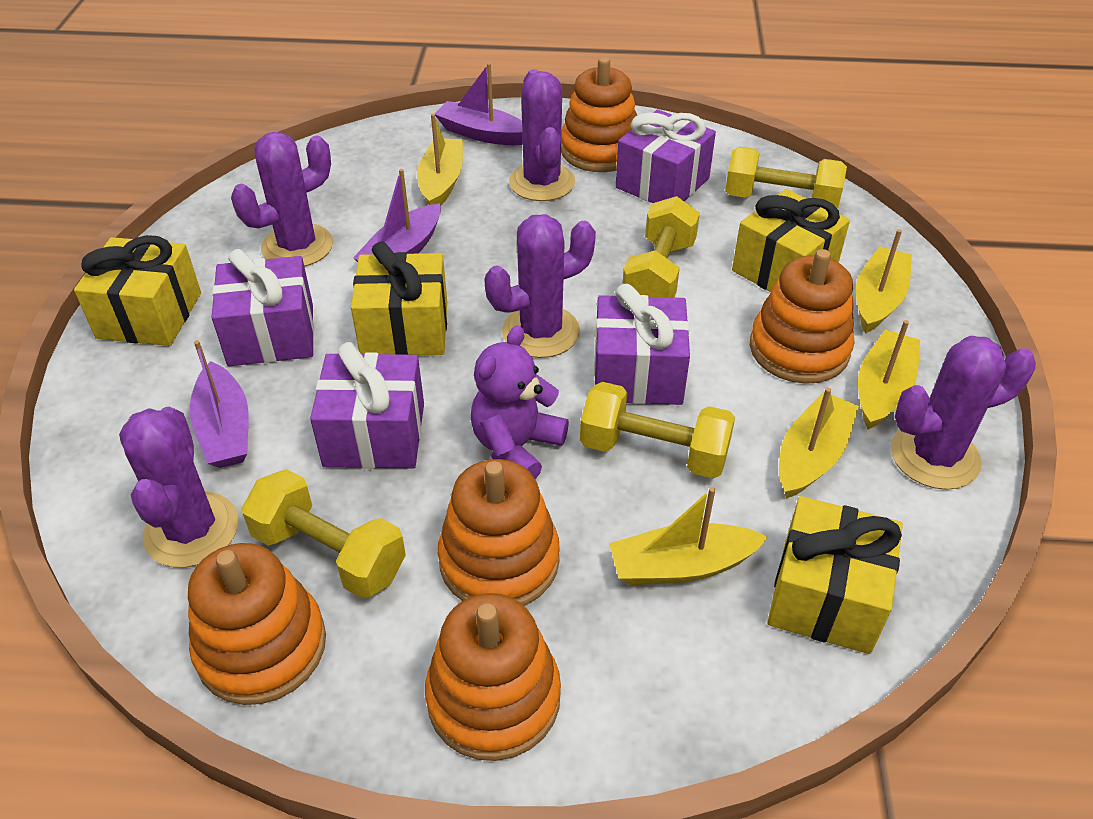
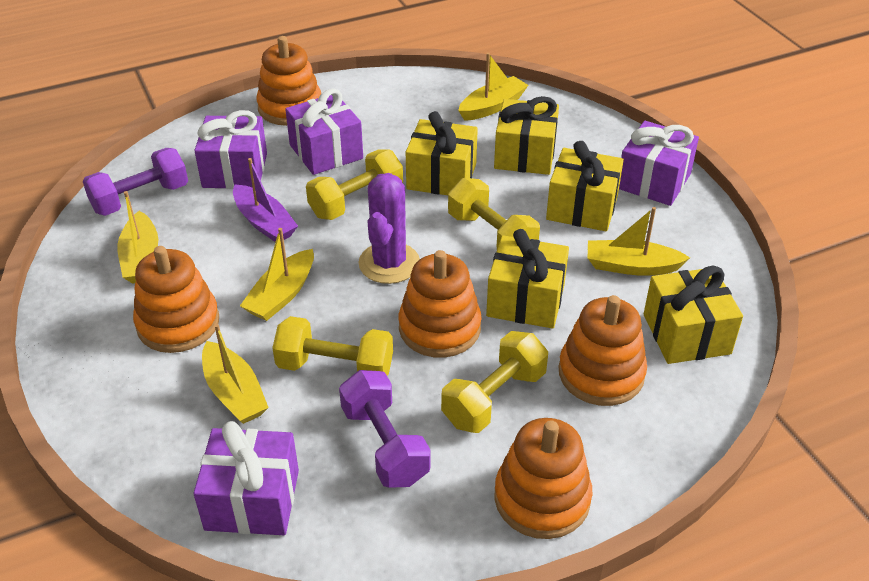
purple boat: [190,340,248,468] [353,169,441,262] [434,63,523,145] = 3 -> [233,158,298,242] = 1
purple cactus: [119,407,239,568] [231,132,333,267] [484,214,596,358] [509,69,575,201] [891,336,1036,490] = 5 -> [359,173,420,284] = 1
purple dumbbell: none = 0 -> [83,148,188,216] [339,370,431,488] = 2
purple teddy bear: [470,326,569,479] = 1 -> none = 0
yellow gift: [74,235,201,346] [351,242,447,355] [732,189,850,292] [767,496,903,654] = 4 -> [406,111,478,195] [486,229,569,329] [494,96,559,175] [546,141,624,231] [644,266,743,364] = 5

